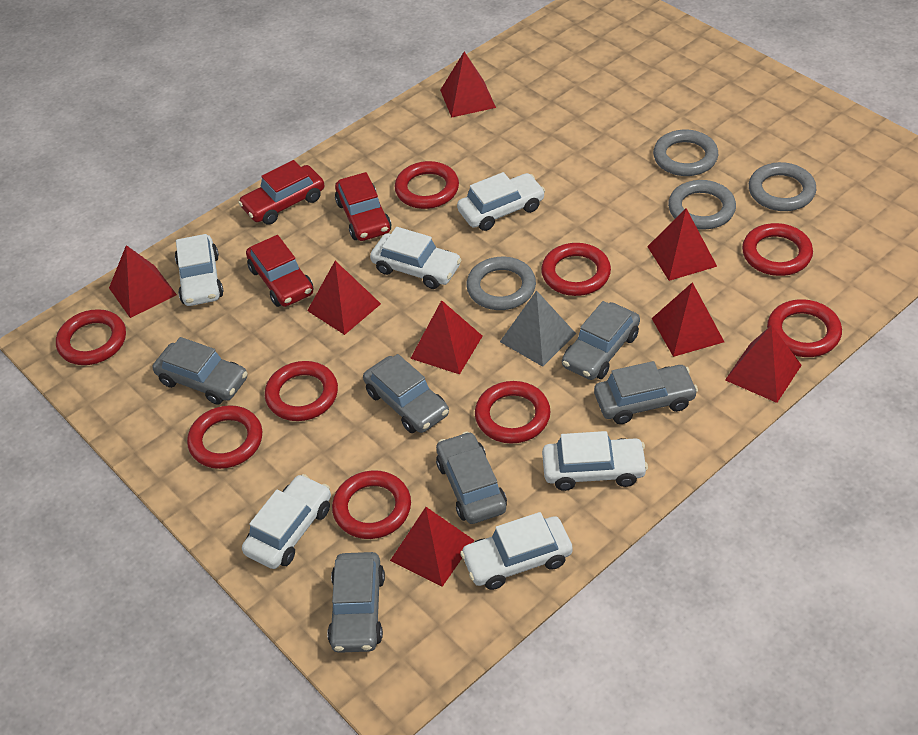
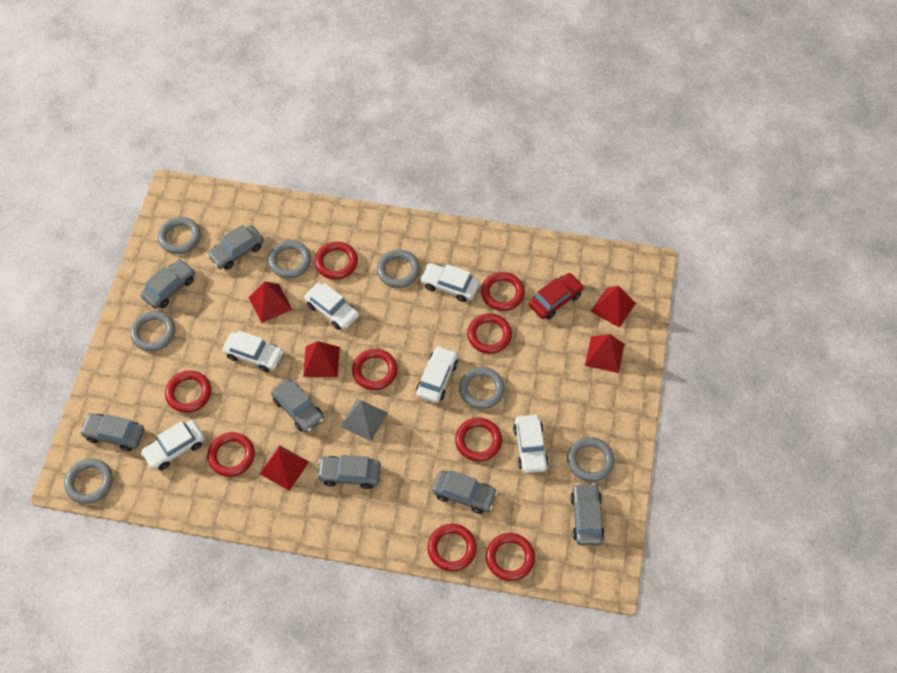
grey car: [153,337,248,405] [327,552,385,653] [363,354,449,433] [436,431,507,524] [562,301,640,380] [594,361,698,424] = 6 -> [80,413,145,451] [140,259,195,309] [207,225,264,270] [271,378,324,433] [317,455,381,489] [432,470,498,514] [570,483,605,545] = 7
grey ring: [466,257,536,310] [653,130,718,176] [668,180,736,230] [749,162,816,211] = 4 -> [64,458,113,504] [130,311,175,351] [158,217,201,254] [268,241,311,278] [377,250,420,288] [459,367,505,409] [567,437,615,482] = 7
red car: [238,160,324,225] [246,235,313,307] [335,172,391,241] = 3 -> [529,273,584,319] = 1
red pyramid: [109,245,177,318] [307,261,381,335] [390,507,475,587] [410,300,483,374] [440,51,496,118] [647,208,717,281] [652,282,724,357] [725,325,802,403] = 8 -> [248,282,292,323] [260,445,309,491] [303,341,340,377] [585,334,624,373] [590,286,636,328] = 5

